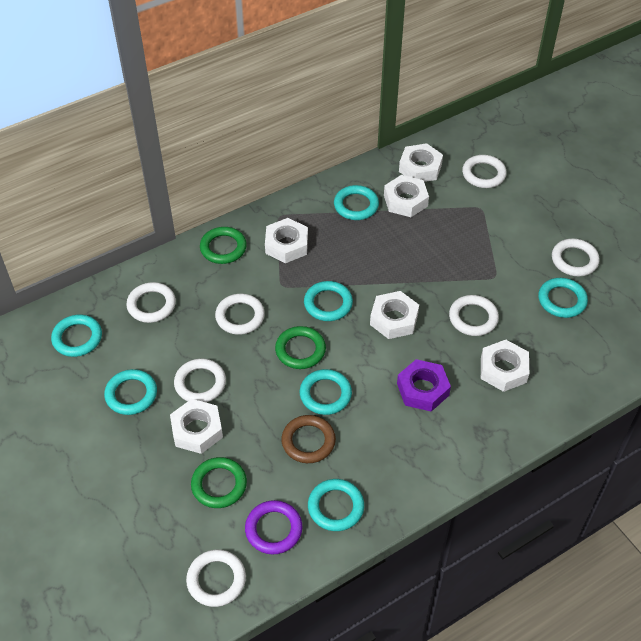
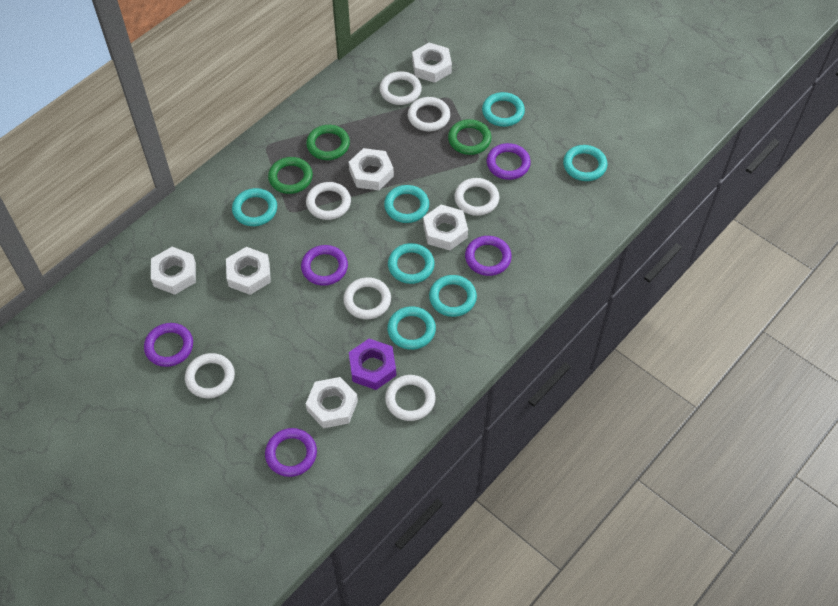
brown ring: [281,415,336,463] = 1 -> none = 0
purple ring: [245,500,303,555] = 1 -> [144,323,193,367] [265,428,317,477] [301,245,348,286] [465,236,512,276] [487,143,531,180] = 5

